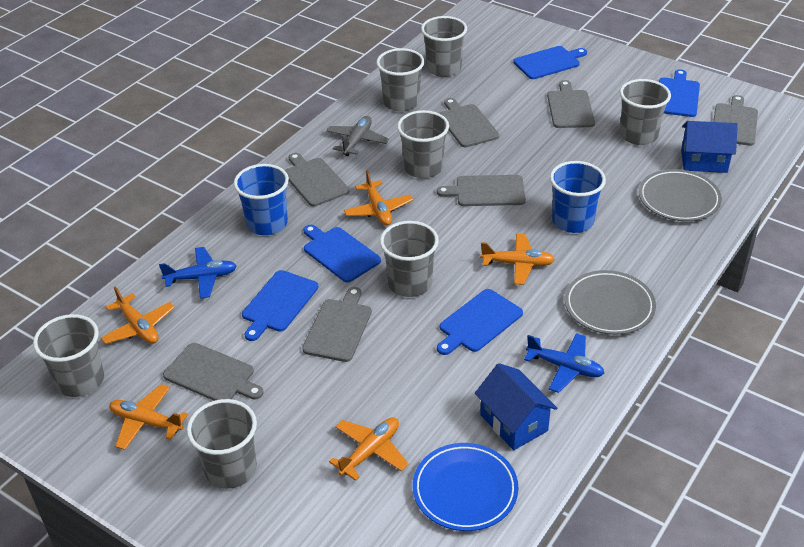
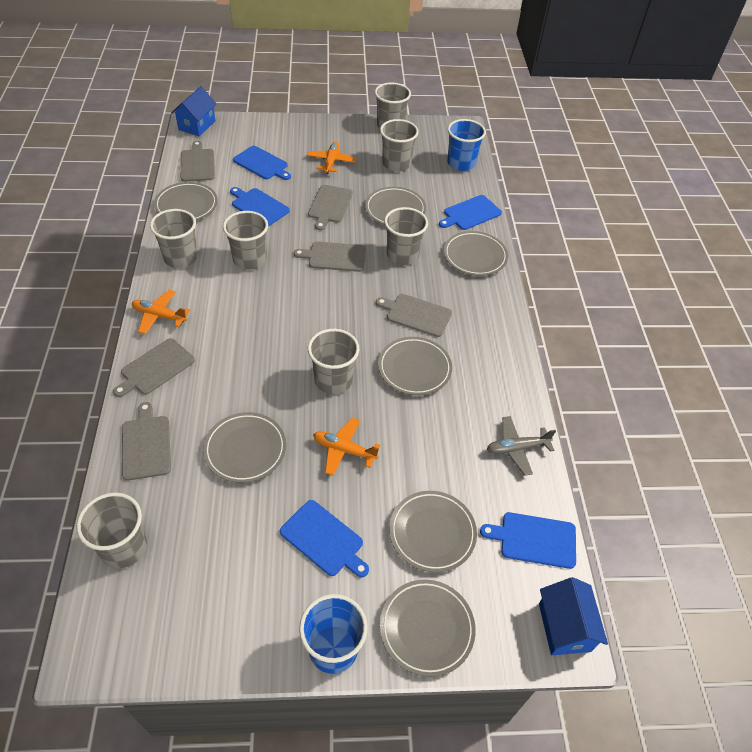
blue plane: [159,247,237,299] [524,333,605,393] = 2 -> none = 0
blue plate: [413,443,518,531] = 1 -> none = 0
grey cutting board: [163,343,264,401] [285,153,349,207] [302,287,372,362] [437,175,526,206] [439,98,499,147] [547,80,595,128] [713,95,758,146] = 7 -> [113,338,195,397] [122,402,171,481] [181,141,215,182] [294,242,366,272] [308,185,353,230] [376,294,452,337] = 6
grey plate: [565,270,656,335] [639,169,722,221] = 2 -> [154,182,218,220] [203,412,286,483] [365,187,426,225] [378,337,452,395] [380,579,476,677] [389,491,477,572] [444,231,508,276] = 7
orange plane: [101,286,175,344] [109,384,188,450] [329,417,409,481] [344,170,413,226] [480,234,555,285] = 5 -> [132,290,190,334] [307,142,357,174] [313,418,380,476] = 3

